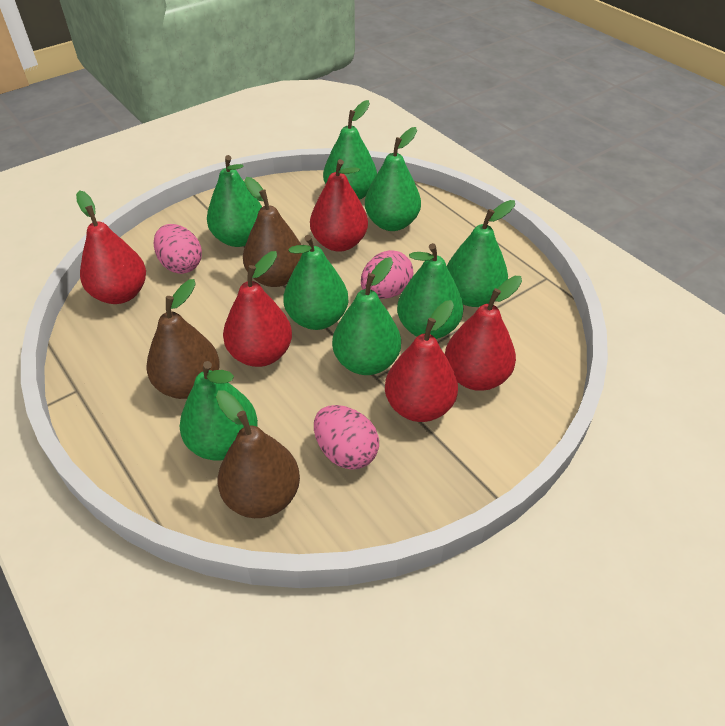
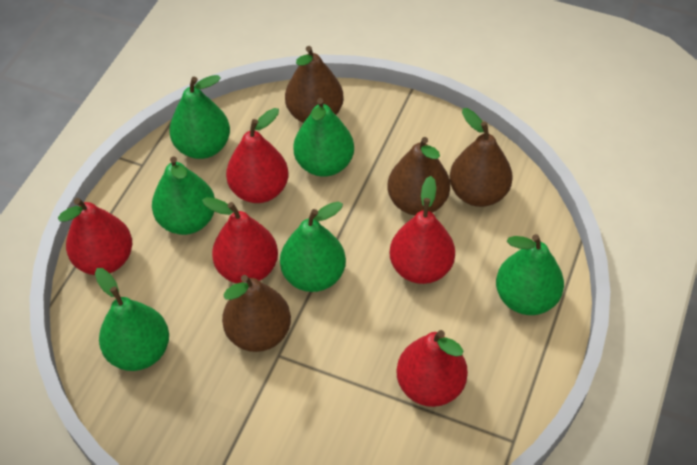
brown pear: [146,279,220,399] [216,391,300,518] [243,177,302,287] = 3 -> [222,275,291,352] [285,46,344,123] [388,137,450,215] [450,108,513,207] = 4
green pear: [180,361,258,461] [207,155,262,247] [283,235,348,330] [323,100,377,200] [332,257,401,375] [365,127,421,231] [397,243,463,339] [447,200,515,307] = 8 -> [95,268,169,371] [152,157,215,235] [169,75,230,159] [280,201,346,292] [293,98,354,177] [496,234,564,315] = 6
pink egg: [154,224,202,274] [314,405,379,470] [361,250,413,299] = 3 -> none = 0

